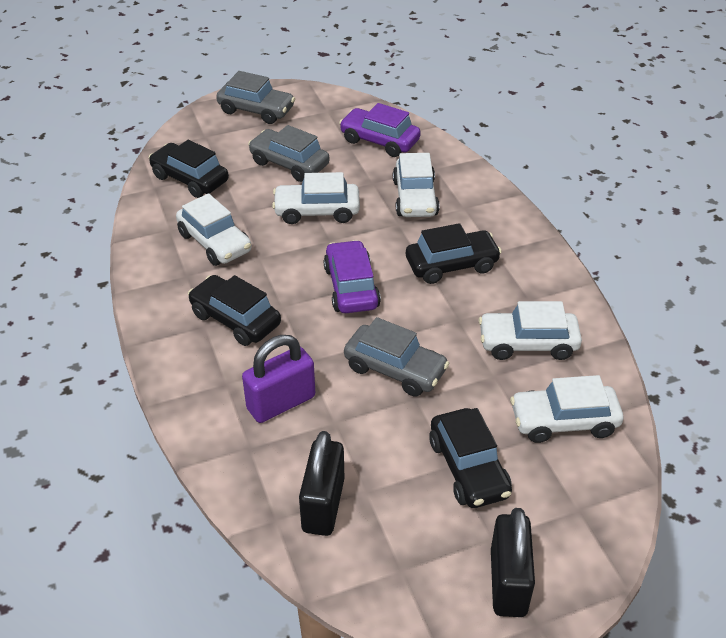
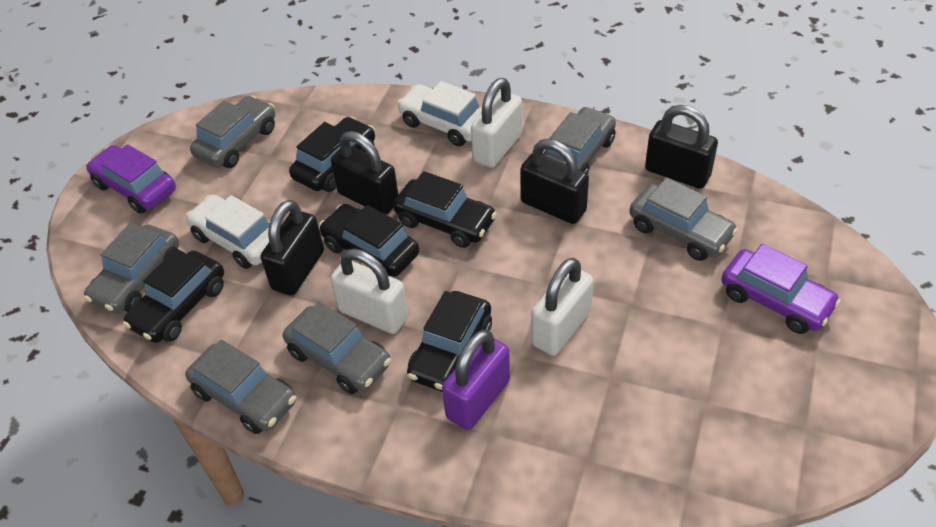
black car: [149,140,229,198] [188,275,281,346] [406,223,502,284] [429,408,512,508] = 4 -> [123,249,224,343] [289,116,375,192] [319,204,419,277] [393,171,497,248] [407,291,492,392] = 5
black padlock: [299,431,345,536] [491,508,535,617] = 2 -> [260,200,324,296] [331,131,398,215] [520,139,589,224] [645,105,718,189] = 4
grey car: [216,71,295,124] [248,125,330,182] [344,317,450,397] = 3 -> [84,223,179,314] [185,340,296,434] [190,96,275,168] [283,302,391,394] [543,106,616,174] [629,177,738,261] = 6
white car: [176,193,252,266] [272,172,360,224] [393,153,440,217] [478,301,582,360] [510,375,623,443] = 5 -> [186,194,269,269] [397,81,482,146] = 2
white padlock: none = 0 -> [331,248,408,334] [471,78,522,168] [531,258,594,356] = 3

